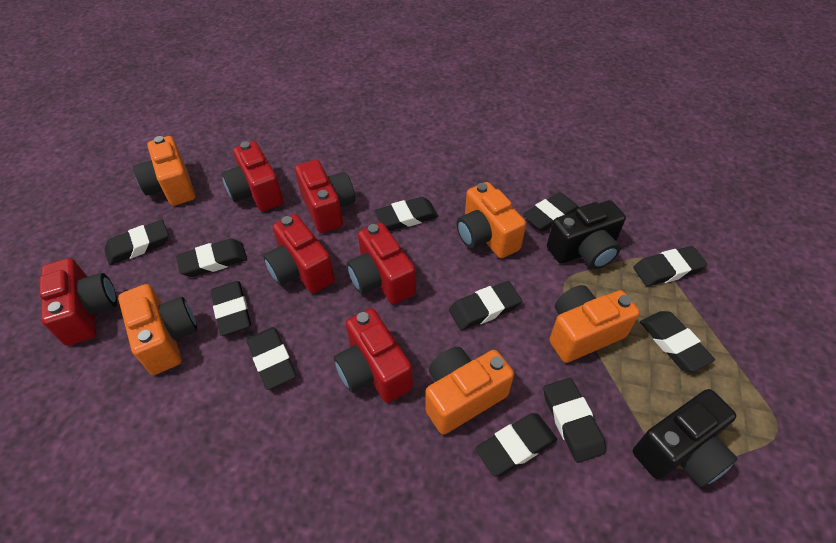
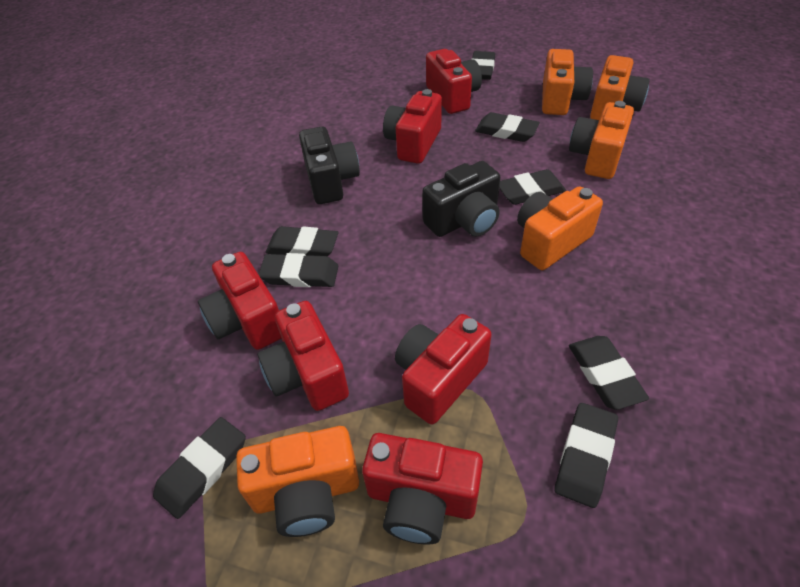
black eraser: [105,220,169,265] [176,239,247,277] [211,281,251,336] [247,327,296,390] [375,197,438,231] [449,281,522,330] [475,413,557,477] [523,192,579,232] [543,378,606,463] [633,246,707,286] [640,311,715,372] = 11 -> [153,417,246,519] [258,253,339,287] [265,226,338,256] [472,51,495,80] [475,112,540,142] [499,169,566,205] [554,403,618,508] [569,336,649,410] = 8

